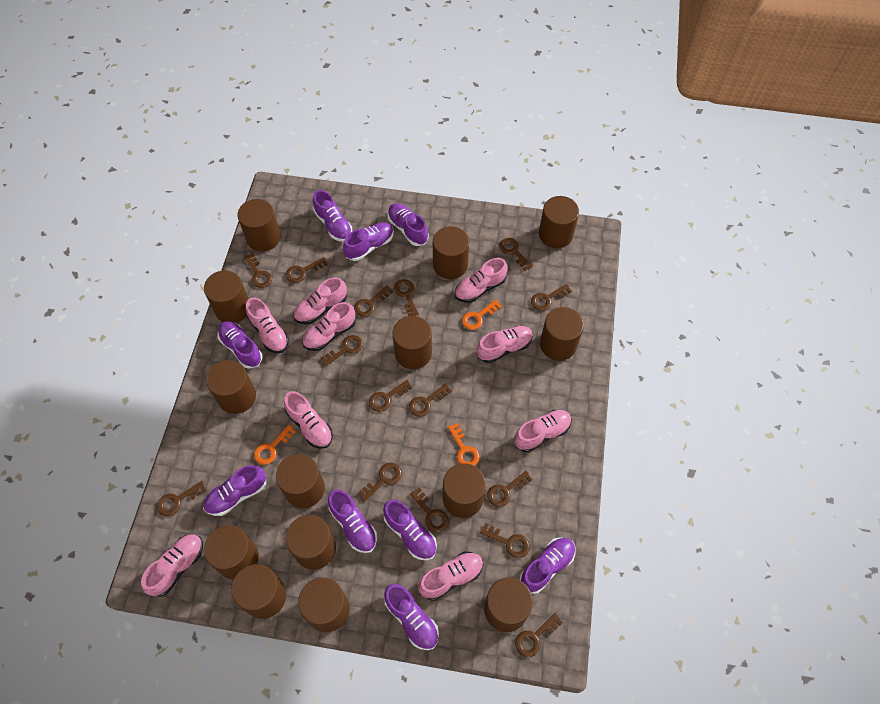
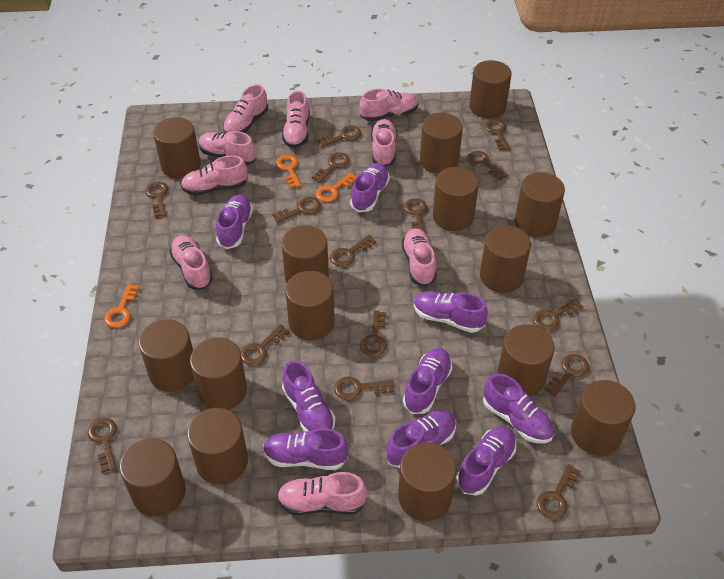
brown cylinder: [204,270,249,323] [204,525,259,580] [206,360,256,414] [232,564,286,619] [237,199,281,251] [276,454,325,508] [286,515,336,570] [298,577,350,632] [392,316,432,369] [433,226,469,279] [443,463,486,518] [484,577,533,632] [539,196,579,248] [540,307,584,361] = 14 -> [120,438,186,517] [139,319,194,392] [153,117,201,179] [187,408,248,485] [190,337,247,410] [281,225,329,283] [285,271,335,341] [398,443,457,521] [420,113,463,174] [433,167,479,231] [469,60,512,119] [480,225,531,293] [497,324,555,396] [515,172,565,237] [571,380,636,456] = 15

